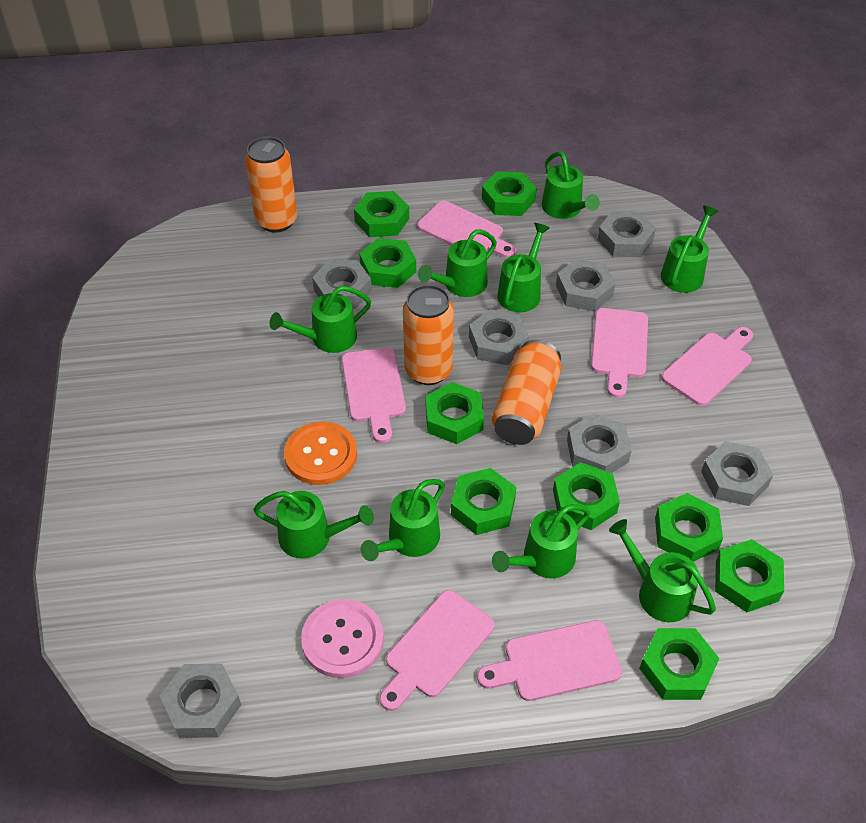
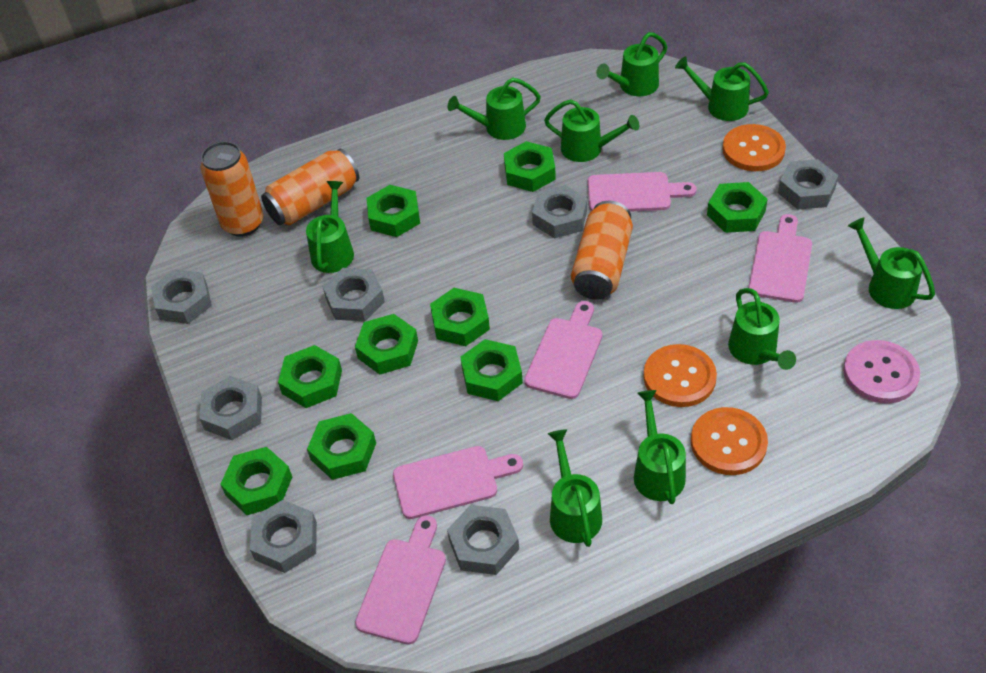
orange button: [284,422,357,485] = 1 -> [643,344,717,407] [691,407,768,475] [722,124,786,171] = 3
pink cutting board: [342,347,406,443] [380,590,495,711] [417,201,516,258] [477,620,622,701] [591,308,648,398] [661,327,753,406] = 6 -> [355,515,446,645] [393,446,523,519] [524,301,602,399] [588,172,697,212] [748,214,812,303] = 5

